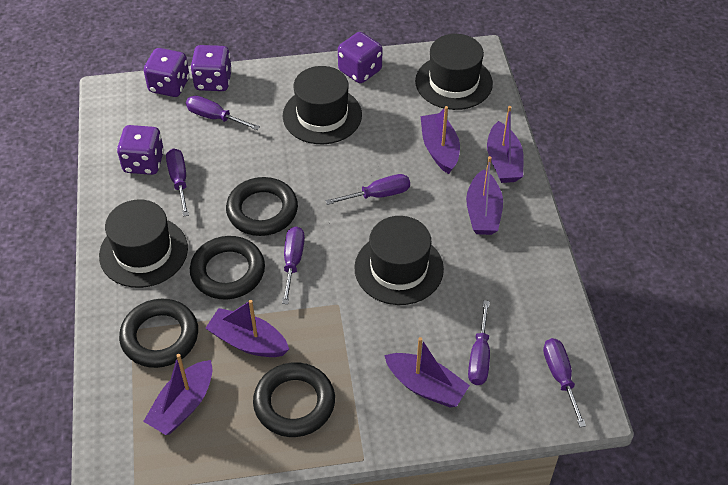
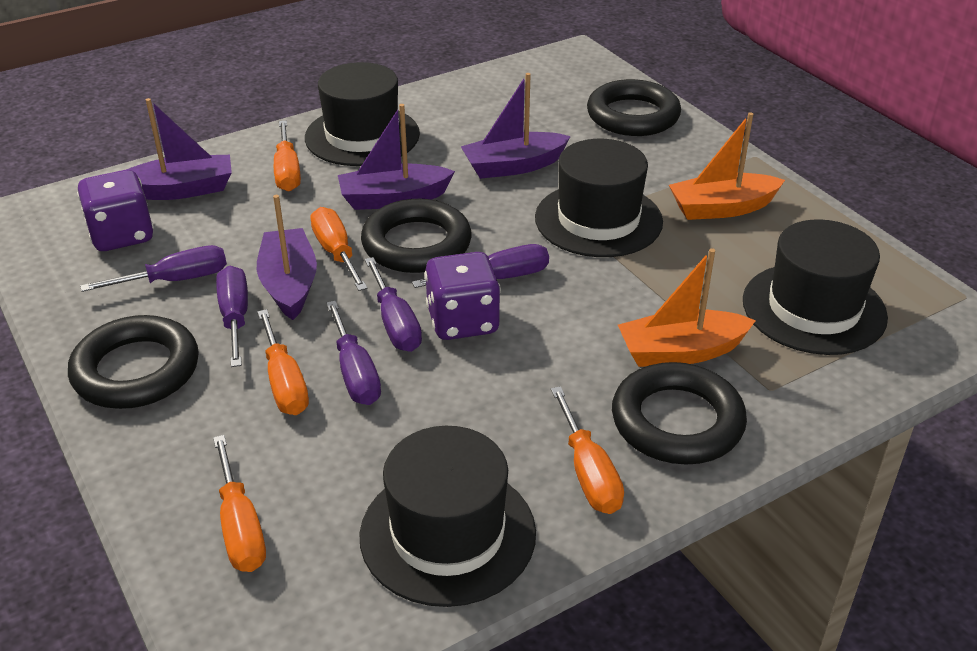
orange boat: none = 0 -> [618,248,756,367] [669,112,785,220] = 2
orange screwdriver: none = 0 -> [213,435,266,572] [257,309,309,415] [274,121,301,192] [310,207,368,291] [551,386,624,514] = 5
purple boat: [143,354,212,435] [205,300,289,357] [384,337,470,407] [421,106,460,174] [466,156,503,235] [487,106,524,183] = 6 -> [126,98,232,200] [257,195,317,320] [338,104,455,210] [461,73,571,179] = 4
purple dice: [117,125,164,175] [144,48,190,97] [190,45,232,91] [338,32,382,83] = 4 -> [77,170,154,251] [425,252,501,340] = 2
purple screwdriver: [166,149,189,217] [186,96,260,130] [282,226,305,304] [325,174,410,205] [468,300,490,385] [543,338,586,427] = 6 -> [80,245,227,292] [216,265,248,367] [326,301,381,405] [365,257,422,352] [412,244,549,288] = 5

